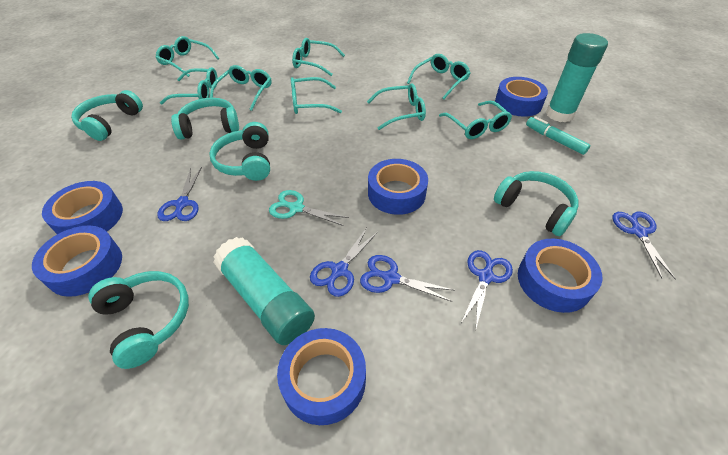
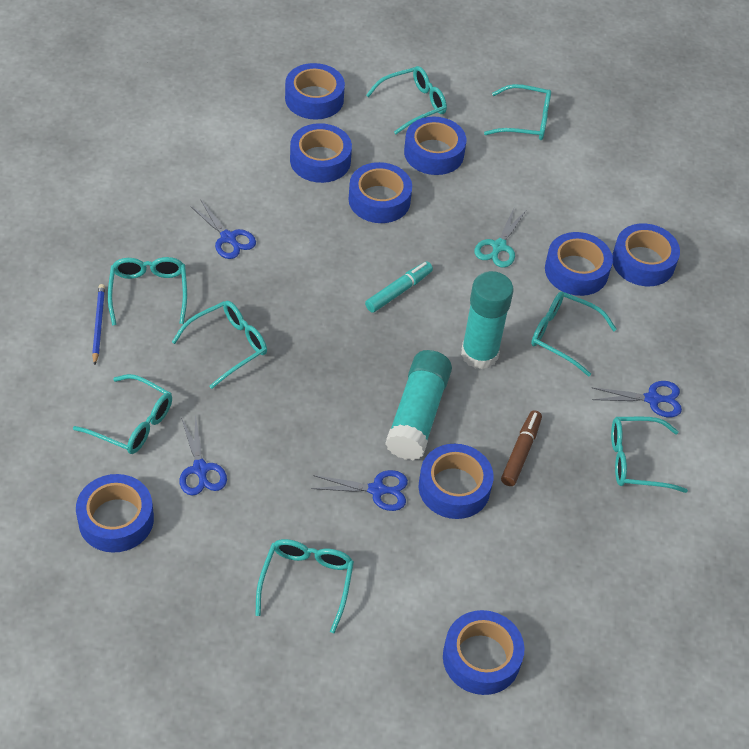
blue pencil: none = 0 -> [92,284,105,365] = 1
blue scissors: [157,167,202,221] [310,228,378,297] [360,255,455,302] [461,250,513,331] [613,212,676,280] = 5 -> [180,414,227,495] [190,199,256,259] [311,470,408,511] [592,381,682,417] = 4
blue tape: [32,226,122,297] [42,181,123,234] [277,328,366,425] [368,159,428,215] [495,77,548,117] [518,239,602,313] = 6 -> [76,474,154,553] [285,63,345,120] [290,123,352,183] [349,162,412,223] [404,116,466,175] [419,444,494,519] [443,610,525,695] [545,232,613,296] [612,223,680,286] = 9
brown marker: none = 0 -> [501,410,542,486] = 1
turquoise headphones: [71,90,143,141] [88,271,189,369] [171,98,239,140] [209,122,270,181] [494,171,578,236] = 5 -> none = 0

